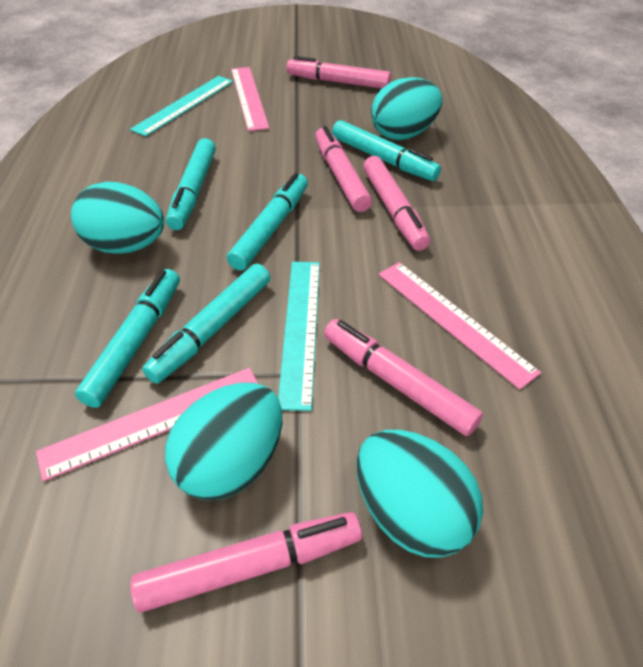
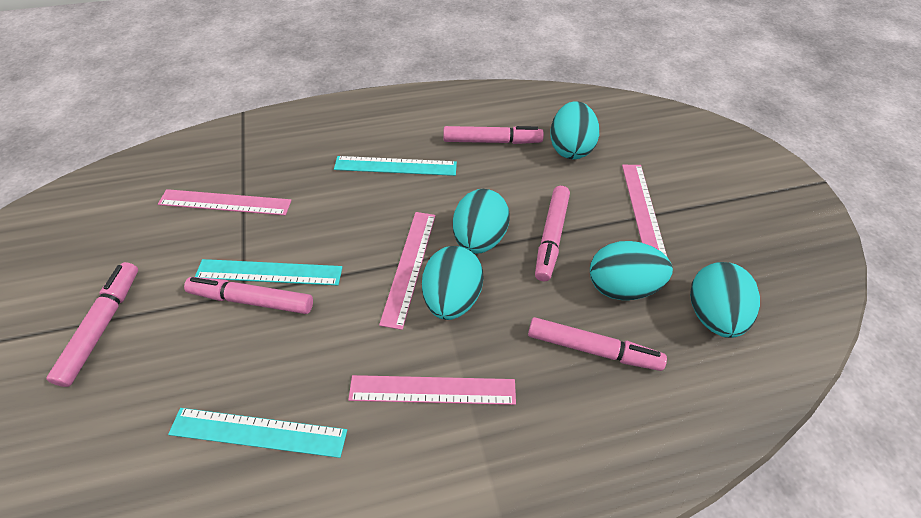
pink ruler: [36,368,258,481] [231,67,269,131] [379,262,541,390] = 3 -> [158,189,292,215] [348,375,516,405] [379,212,436,330] [622,165,667,256] = 4
turquoise egg: [71,182,164,254] [165,383,282,500] [356,430,483,558] [371,77,442,140] = 4 -> [422,246,484,320] [453,189,510,254] [550,101,599,159] [590,241,673,300] [690,262,760,338] = 5
turquoise marker: [75,269,180,408] [142,264,271,384] [166,138,216,230] [227,173,308,271] [332,120,441,181] = 5 -> none = 0
turquoise ruler: [130,76,233,136] [278,262,320,411] = 2 -> [168,408,347,458] [195,259,343,285] [334,156,457,176] = 3

